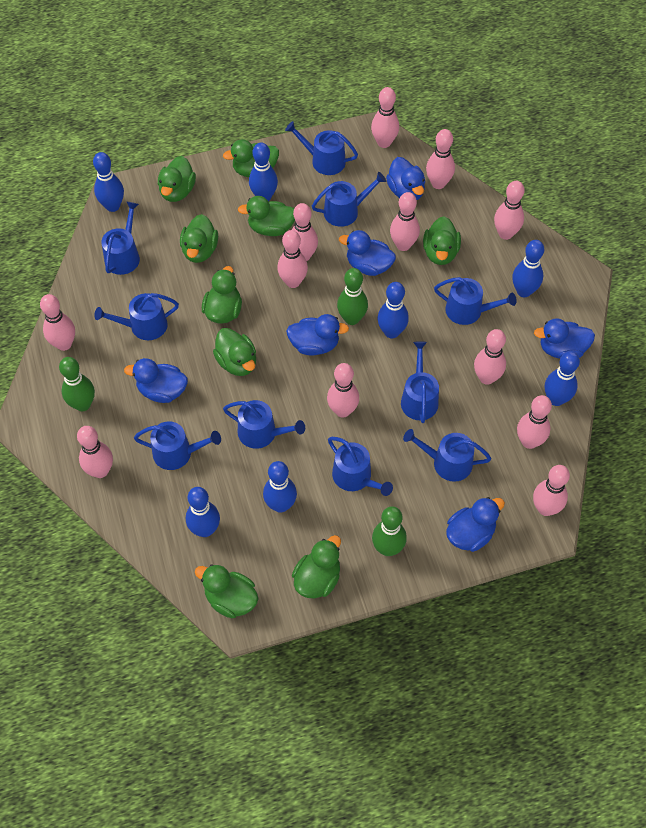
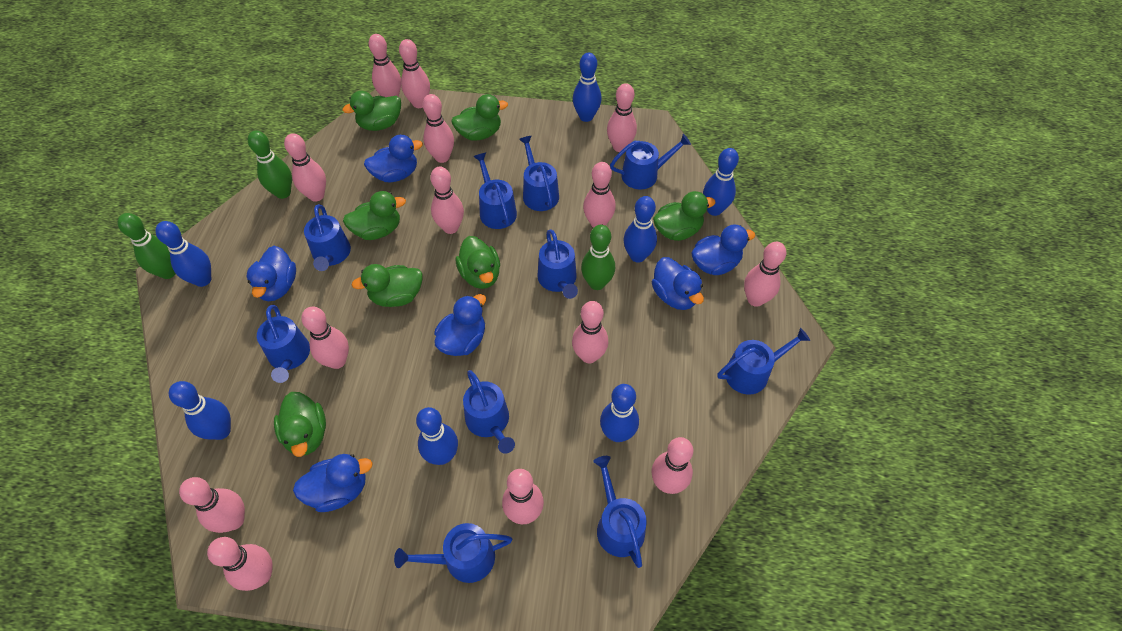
green duck: [158,156,196,202] [180,214,218,263] [195,564,258,618] [202,266,242,324] [213,328,256,376] [223,139,279,177] [238,196,295,236] [292,535,341,598] [423,216,461,265] = 9 -> [274,392,326,457] [342,91,401,131] [343,191,406,240] [352,264,423,307] [452,94,508,141] [456,236,500,289] [653,191,716,241] = 7
pink bowling pin: [40,294,75,351] [77,426,113,478] [277,230,308,288] [292,203,318,261] [327,363,359,418] [371,87,399,148] [390,192,420,251] [426,129,455,189] [474,329,506,385] [494,181,525,240] [517,395,552,449] [533,465,570,516] = 12 -> [179,477,245,533] [207,537,273,591] [284,133,326,202] [301,307,349,369] [369,34,401,97] [399,39,430,108] [423,94,454,163] [430,167,464,234] [502,469,544,524] [572,301,608,363] [583,162,616,228] [607,83,637,152] [652,437,693,494] [744,242,786,307] = 14

